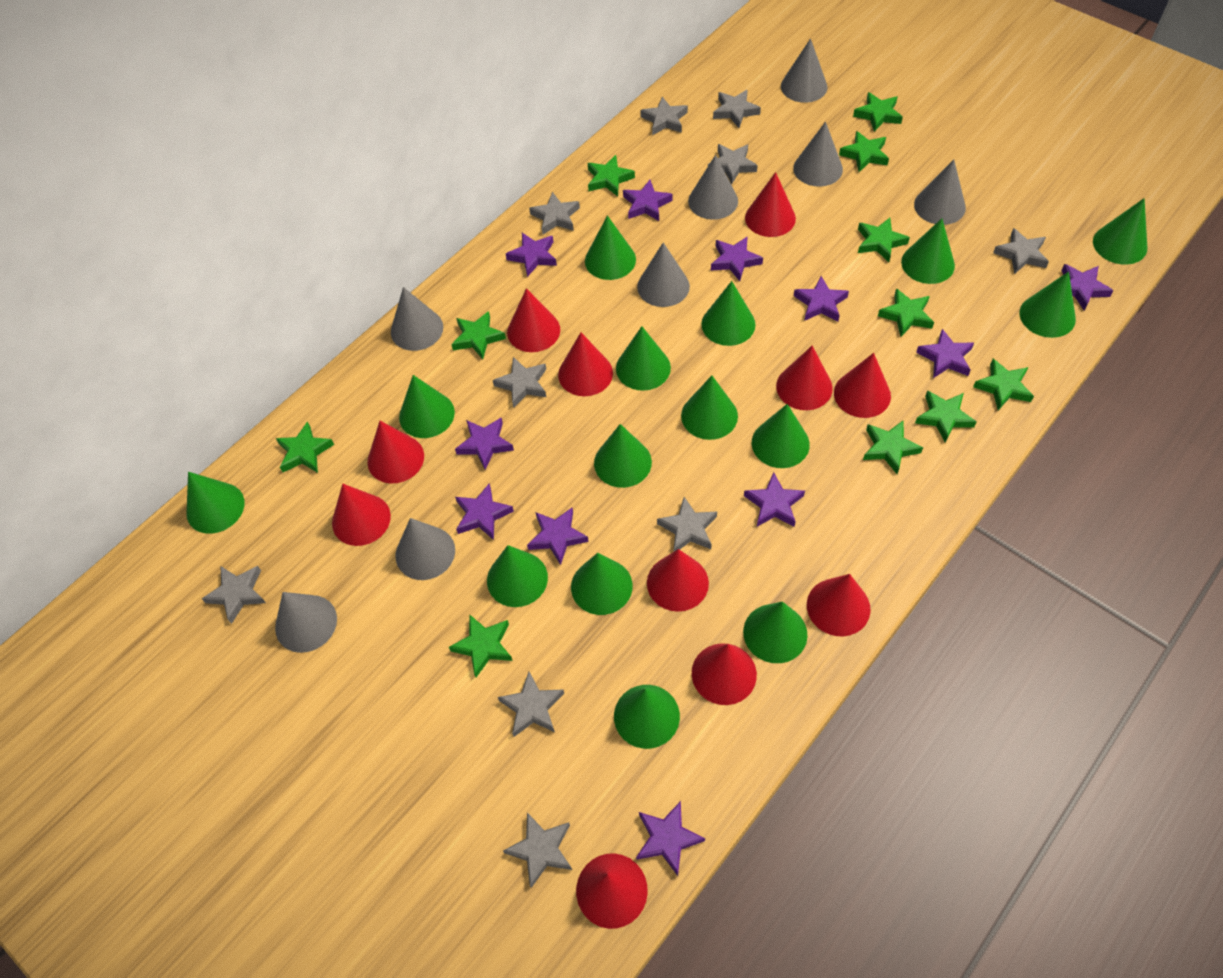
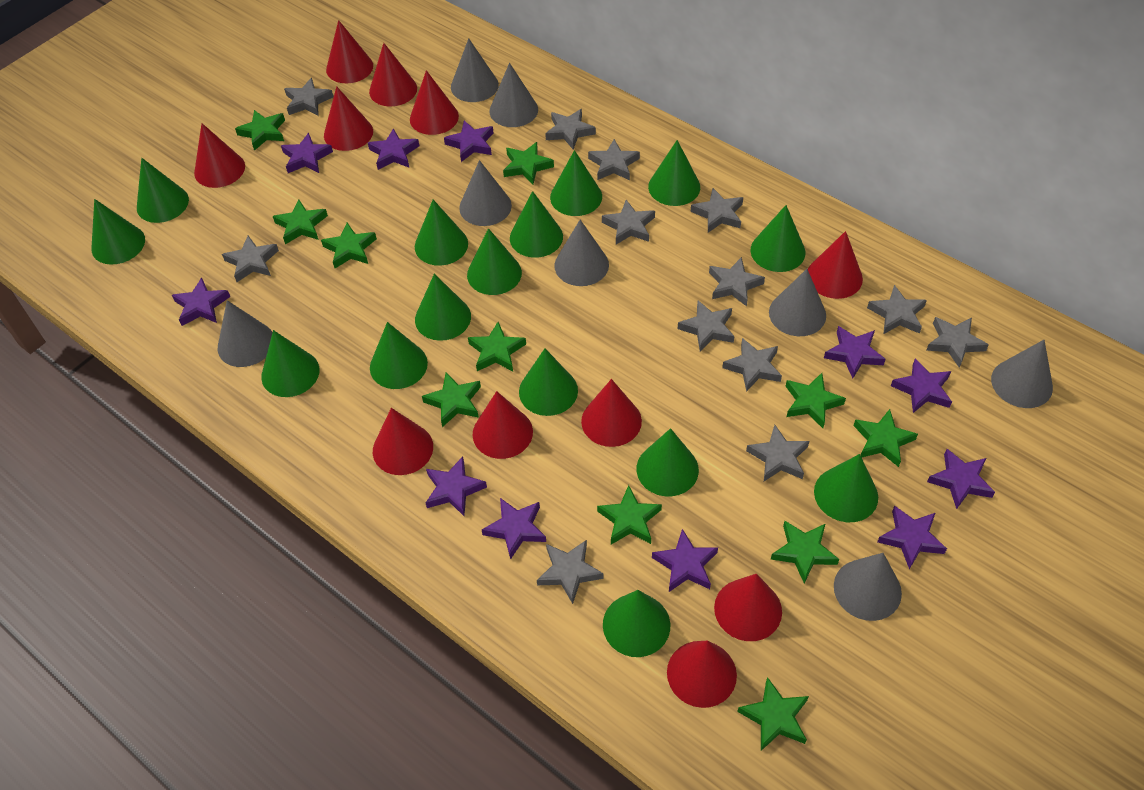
grey star: [202,566,266,624] [493,357,546,408] [498,672,564,737] [503,813,572,888] [529,192,580,234] [640,97,688,135] [657,497,717,551] [708,144,758,184] [713,90,761,128] [993,228,1049,274] = 10 -> [222,236,279,282] [284,78,333,116] [537,540,603,604] [545,109,596,150] [588,139,640,180] [602,200,655,244] [678,301,735,351] [691,188,743,233] [709,257,765,307] [722,338,782,392] [746,425,809,481] [867,285,927,334] [926,317,989,368] = 13

